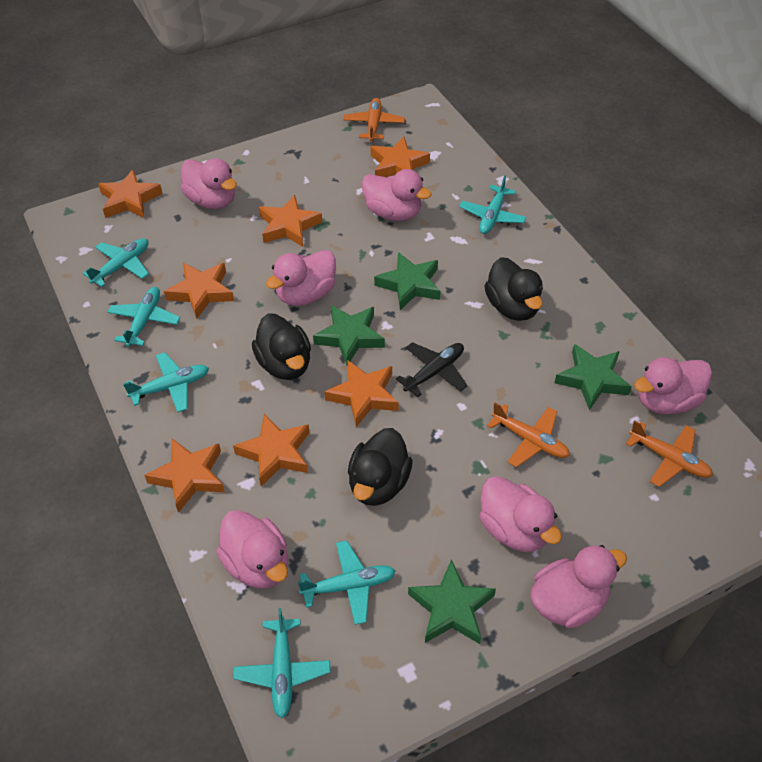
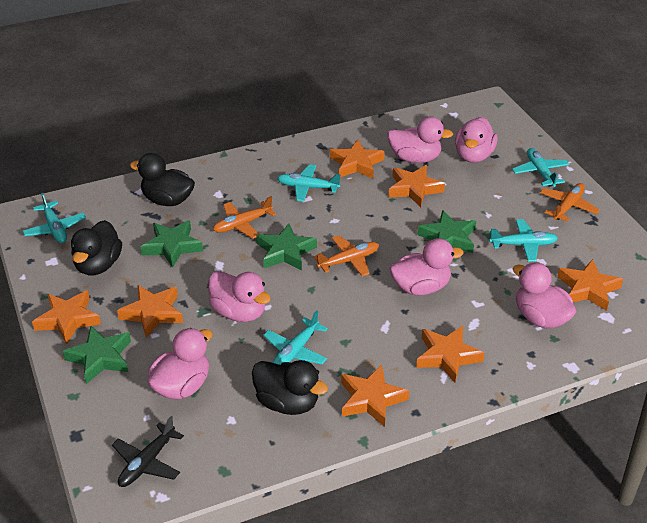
pink duck: [181,158,237,209] [216,510,288,589] [266,250,336,306] [362,169,432,221] [479,476,562,552] [530,545,627,629] [634,357,712,414] = 7 -> [147,328,213,399] [208,271,271,322] [387,116,453,163] [390,238,464,296] [455,117,498,163] [513,262,576,328] = 6
turquoise plane: [83,238,149,287] [107,287,180,347] [123,352,209,412] [233,608,330,718] [298,541,396,625] [459,175,527,234] = 6 -> [23,192,86,243] [263,311,328,365] [277,164,340,202] [489,219,558,262] [512,148,569,187] = 5

